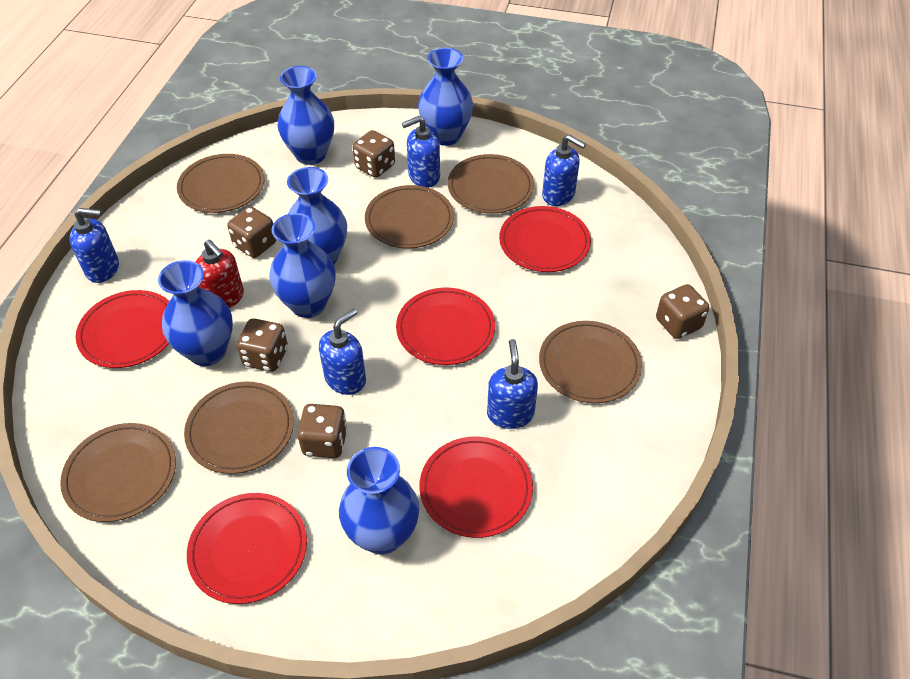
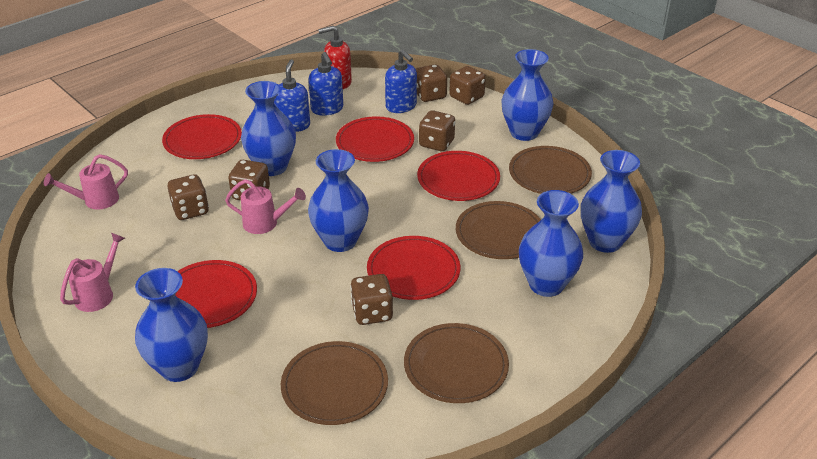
blue soap dispenser: [70,208,119,283] [319,308,366,395] [402,116,440,188] [487,339,538,429] [542,135,586,206] = 5 -> [274,59,310,132] [308,52,343,116] [385,49,417,113] = 3
brown dice: [227,207,276,258] [237,319,288,372] [297,404,348,458] [353,130,395,178] [656,284,709,339] = 5 -> [167,174,209,220] [228,160,270,200] [350,274,393,325] [416,64,447,102] [419,110,455,151] [449,66,486,105] = 6
brown plate: [60,423,176,522] [177,154,264,213] [184,382,294,474] [365,185,454,249] [448,154,534,213] [539,321,642,403] = 6 -> [281,341,388,425] [404,323,509,403] [456,201,541,259] [509,146,592,194] = 4
pink watering can: none = 0 -> [44,154,128,209] [60,233,125,312] [225,179,306,234] = 3

